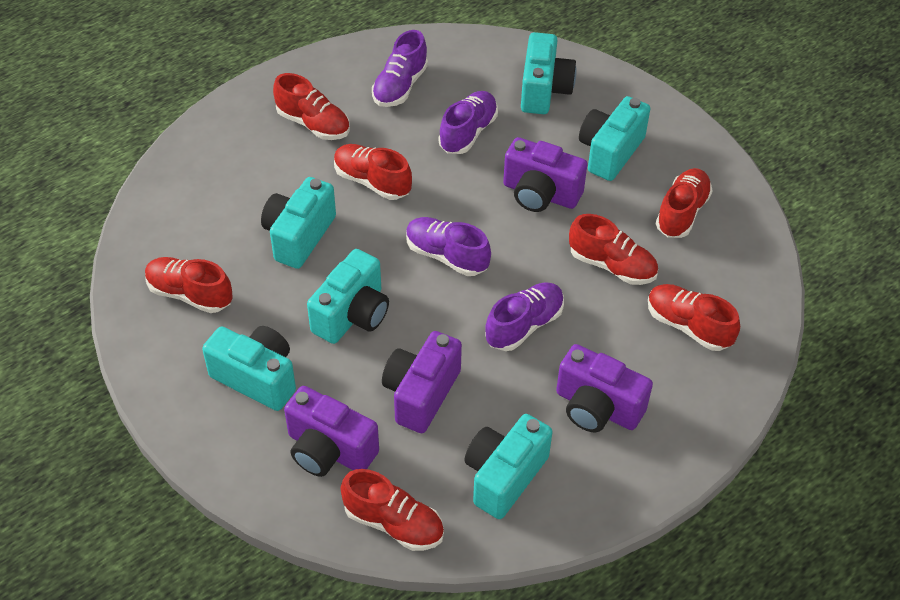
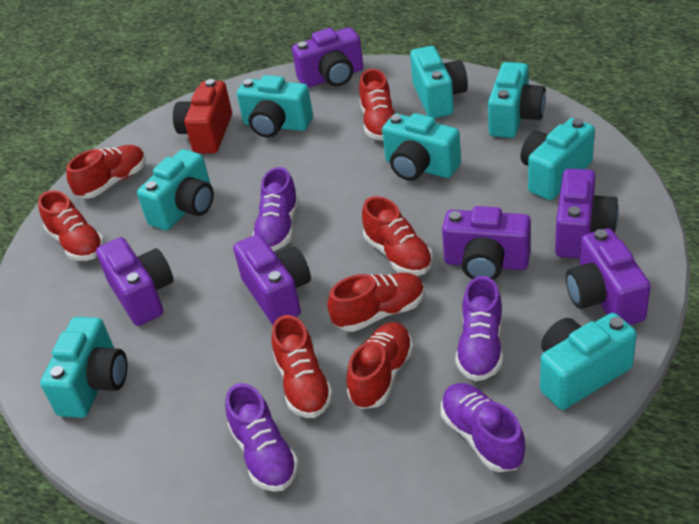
purple camera: [284,386,379,477] [382,331,462,433] [503,137,587,212] [556,344,653,432] = 4 -> [96,237,174,326] [233,234,311,324] [292,27,363,88] [442,206,531,280] [555,169,619,259] [566,228,651,325] = 6
red camera: none = 0 -> [173,79,232,154] = 1
turquoise camera: [202,326,296,411] [261,177,336,269] [307,249,389,344] [465,414,553,519] [521,32,577,114] [579,96,650,181] = 6 -> [40,317,127,418] [137,149,214,231] [237,75,313,138] [382,113,461,181] [410,46,468,118] [488,62,546,138] [520,118,595,200] [540,313,637,410] = 8

